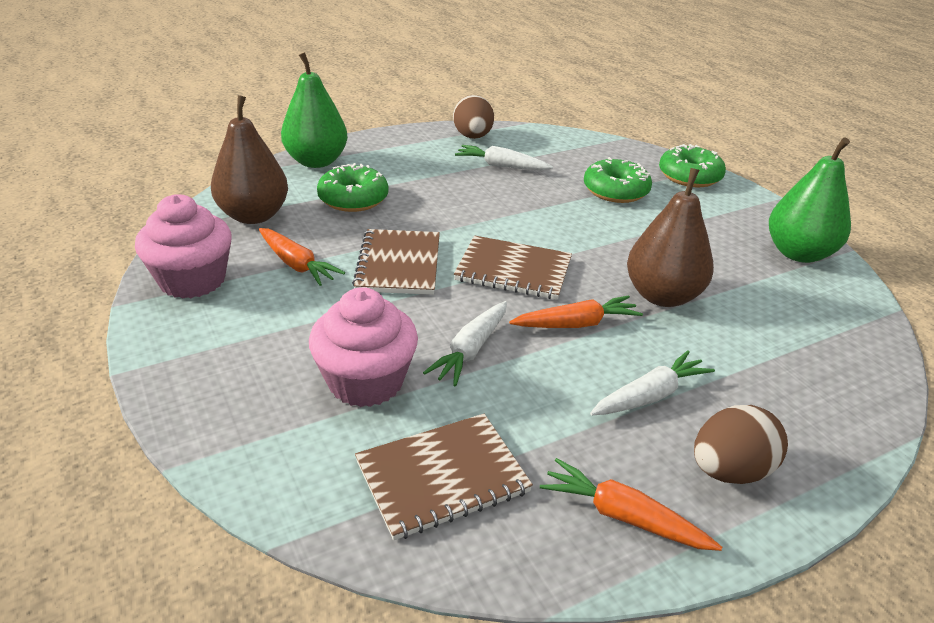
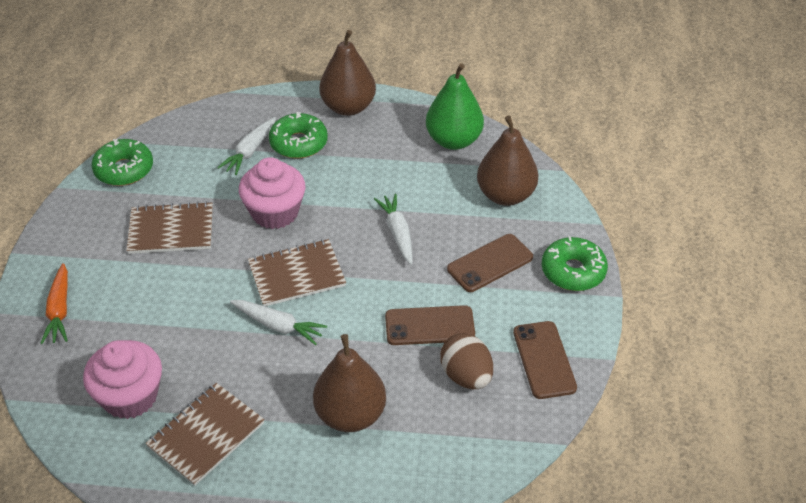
brown egg: [453,95,494,139] [694,405,788,484] = 2 -> [440,333,493,389] = 1
brown pear: [211,95,288,224] [627,168,714,307] = 2 -> [313,334,386,432] [319,30,376,116] [477,115,538,206] = 3
brown phone: none = 0 -> [385,305,475,345] [447,234,533,292] [513,321,577,399] = 3
green pear: [281,52,348,168] [769,137,851,263] = 2 -> [426,63,484,150] = 1
orange carrot: [259,228,345,286] [509,295,643,328] [540,458,722,551] = 3 -> [40,263,68,344] = 1

